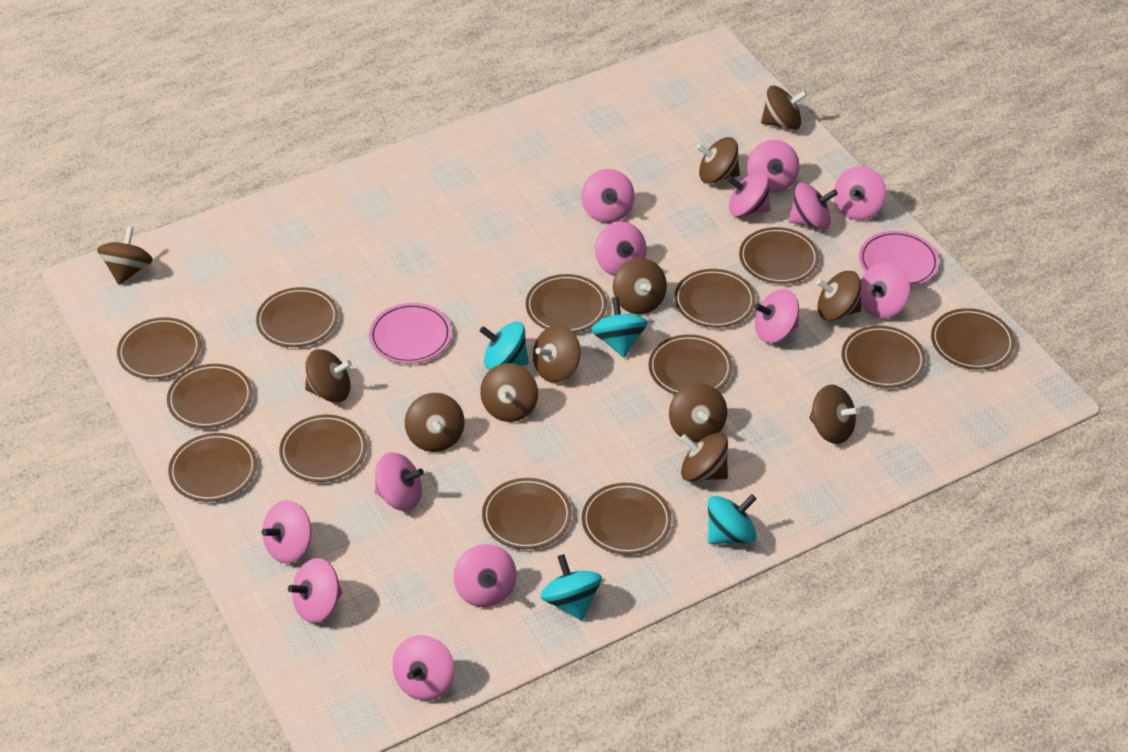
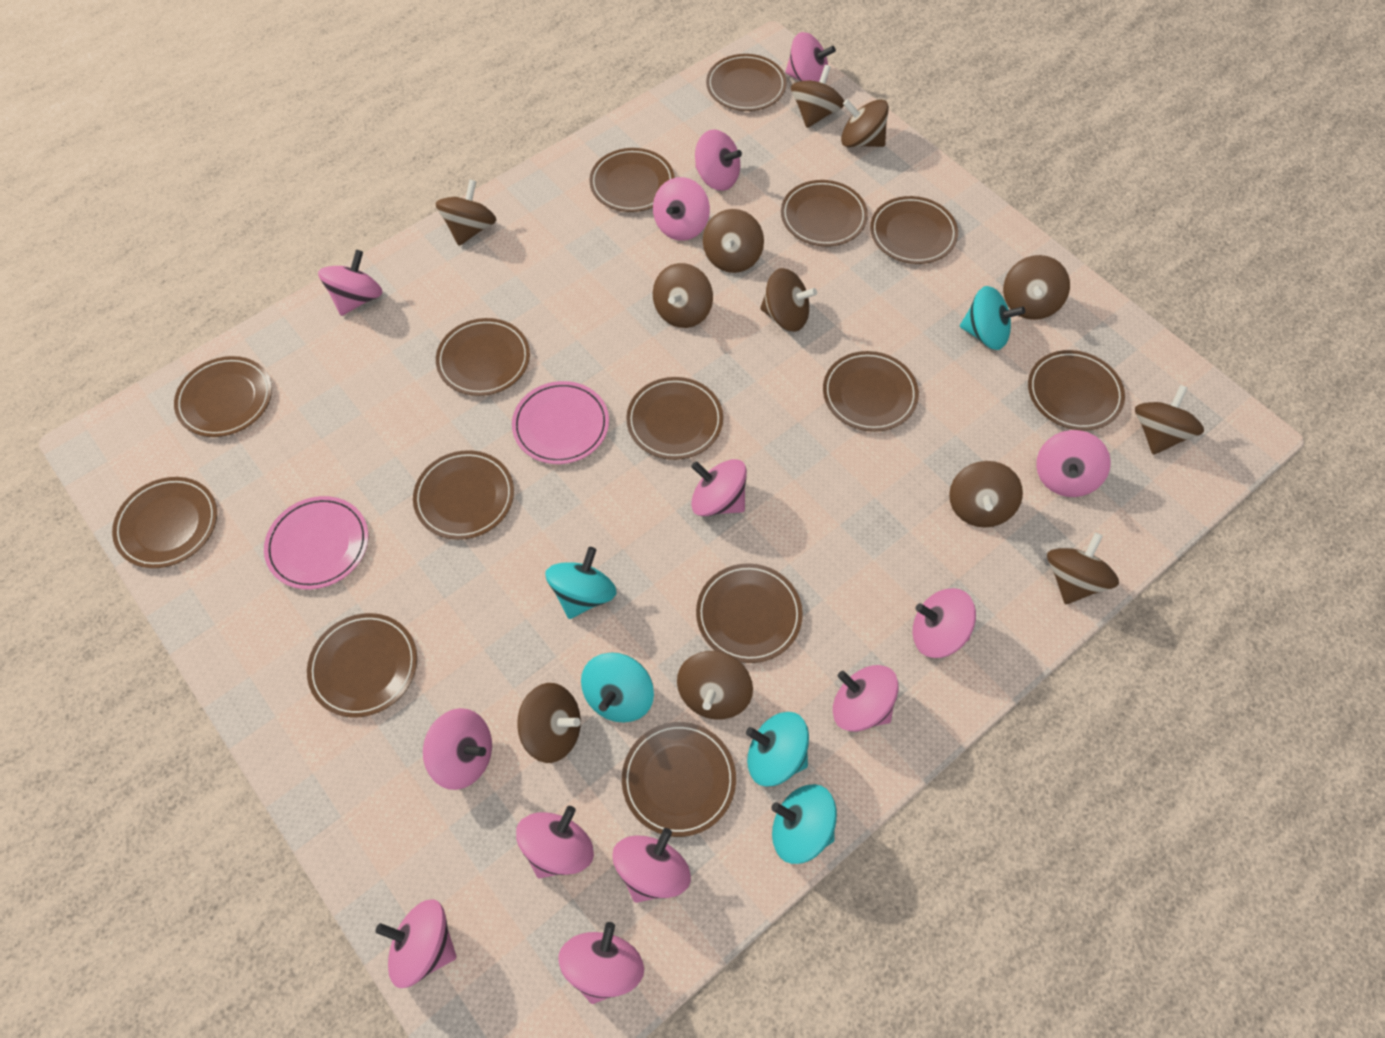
brown plate: [117,317,201,379] [167,364,252,428] [168,433,257,502] [256,287,338,347] [279,415,367,482] [482,478,572,549] [526,274,607,333] [582,483,672,555] [649,334,732,395] [674,269,756,328] [739,227,819,284] [842,326,926,388] [931,308,1015,370] = 13 -> [112,477,217,568] [174,356,272,437] [307,613,417,718] [413,450,514,540] [436,318,530,396] [589,148,675,212] [622,722,736,837] [626,377,723,460] [696,563,803,663] [706,54,787,111] [781,180,868,246] [823,351,919,432] [870,196,958,264] [1028,350,1125,430] = 14
turquoise spinning top: [480,322,529,370] [540,554,602,621] [591,297,648,358] [708,494,757,544] = 4 -> [545,547,617,619] [581,653,654,722] [746,712,809,787] [771,784,837,864] [960,286,1025,350] = 5

